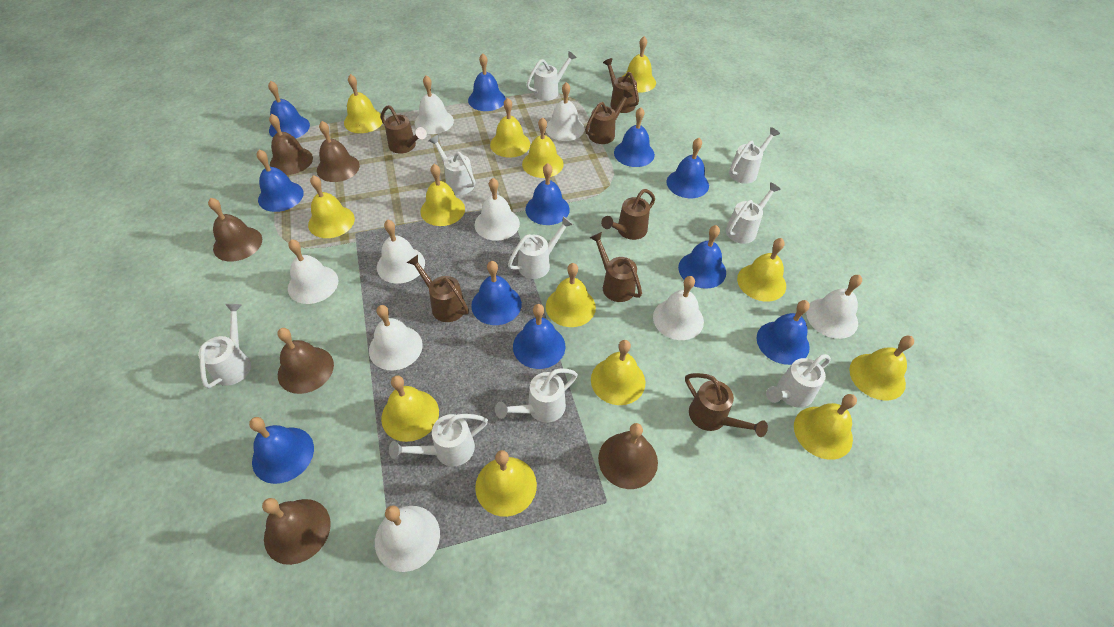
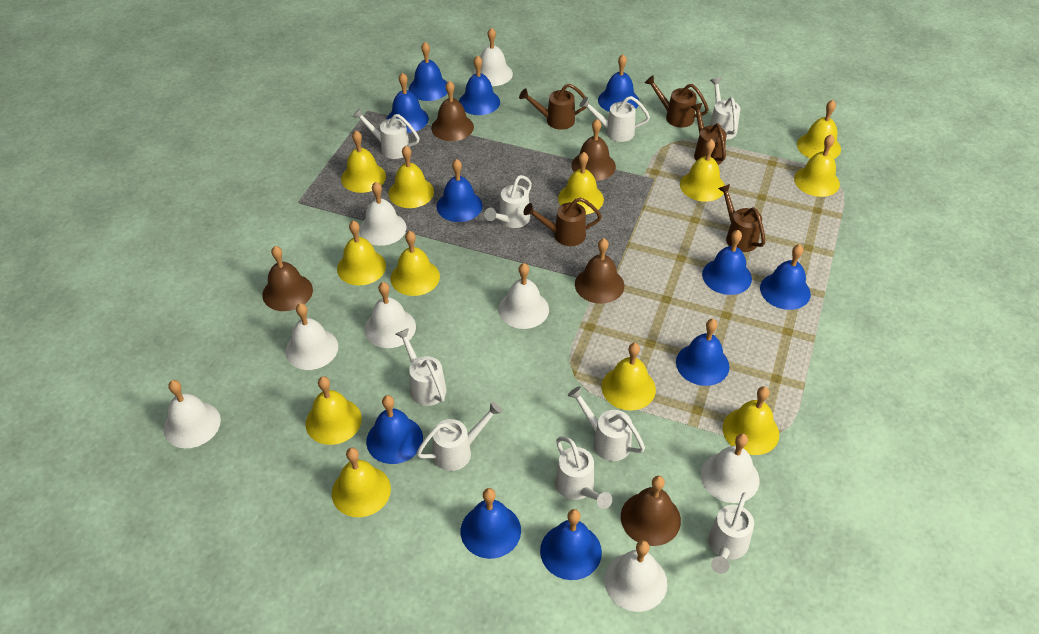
brown bell: [208,198,262,262] [262,498,331,565] [269,114,313,175] [277,328,334,394] [317,121,360,182] [598,423,658,489] = 6 -> [262,246,313,311] [431,81,474,141] [571,119,616,181] [575,238,625,304] [621,476,681,546] = 5
brown watering can: [381,105,427,154] [407,255,469,322] [585,90,633,144] [590,232,642,302] [601,189,655,240] [603,58,639,113] [685,373,768,437] = 7 -> [519,84,587,130] [523,197,602,246] [645,75,709,128] [691,103,726,165] [718,184,765,252] = 5
white bell: [288,239,338,304] [369,305,423,370] [375,506,440,572] [377,220,425,284] [415,75,454,134] [475,178,520,241] [546,82,585,141] [653,276,704,340] [806,275,862,339] = 9 -> [163,380,221,448] [285,303,338,370] [359,182,406,246] [364,282,416,348] [473,27,513,86] [498,263,549,329] [604,540,667,612] [701,434,760,503] = 8
yellow bell: [308,175,355,238] [344,74,383,133] [381,375,439,442] [420,164,465,226] [475,450,537,517] [490,98,530,158] [522,117,563,178] [546,263,596,327] [591,340,645,405] [622,36,656,93] [737,238,786,301] [794,394,857,460] [849,336,914,401] = 13 -> [306,376,362,445] [332,448,391,517] [337,221,386,285] [341,131,386,193] [389,146,434,208] [391,231,440,296] [558,152,604,215] [601,343,656,411] [680,139,725,202] [723,387,779,455] [794,134,840,197] [797,100,841,159] = 12

